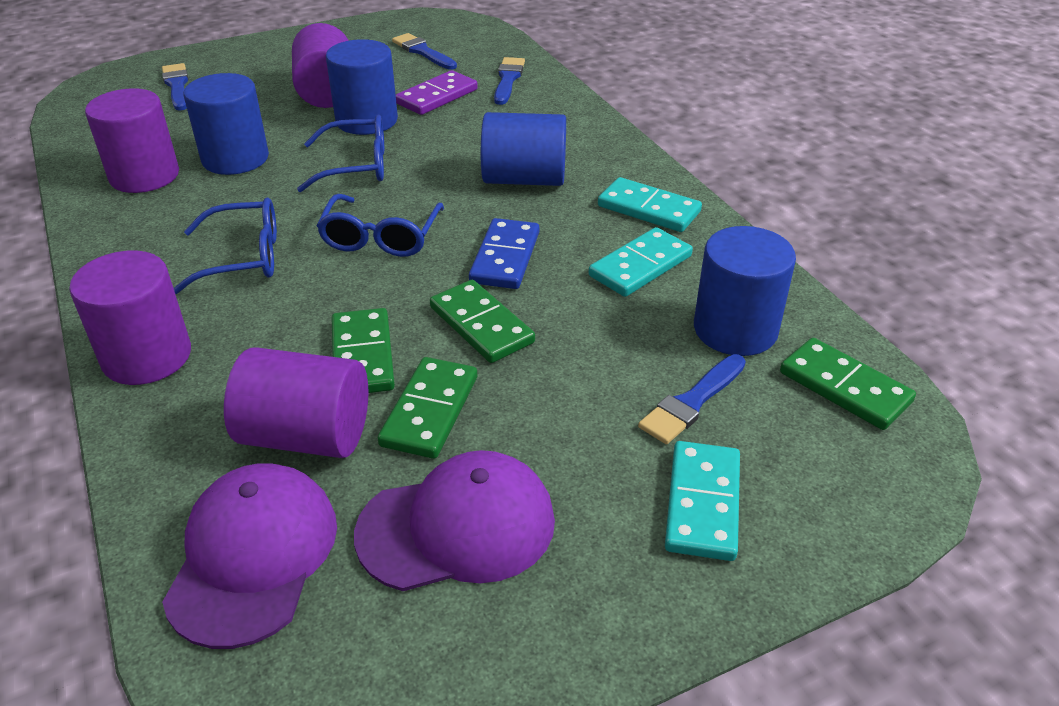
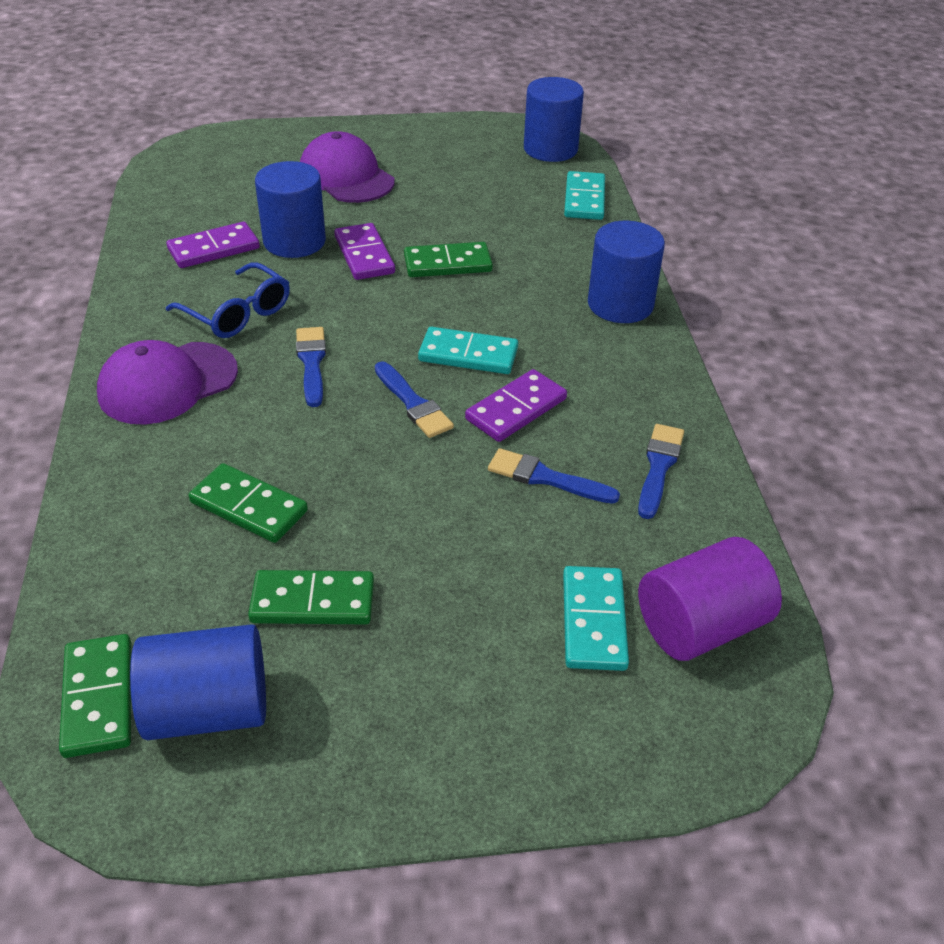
blue domino: [469,218,539,289] = 1 -> none = 0
blue glasses: [174,198,277,294] [297,115,384,192] [316,194,444,257] = 3 -> [166,262,290,338] = 1
purple cylinder: [69,250,191,385] [85,88,179,193] [224,347,369,458] [292,23,349,108] = 4 -> [638,537,782,661] = 1
purple domino: [396,70,478,115] = 1 -> [166,222,260,268] [334,223,395,280] [465,369,567,442] = 3

